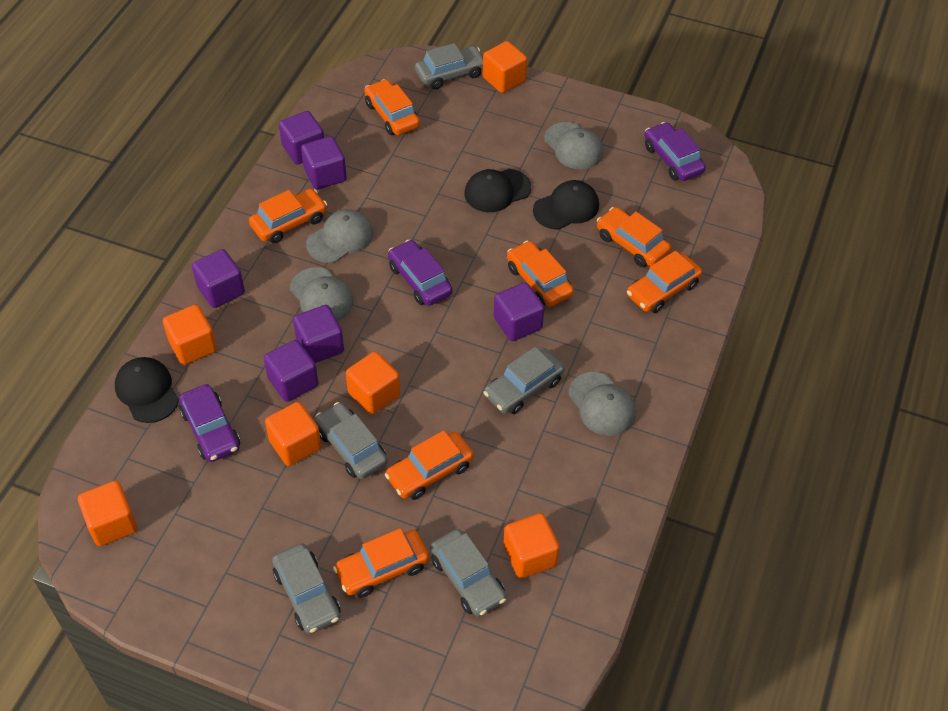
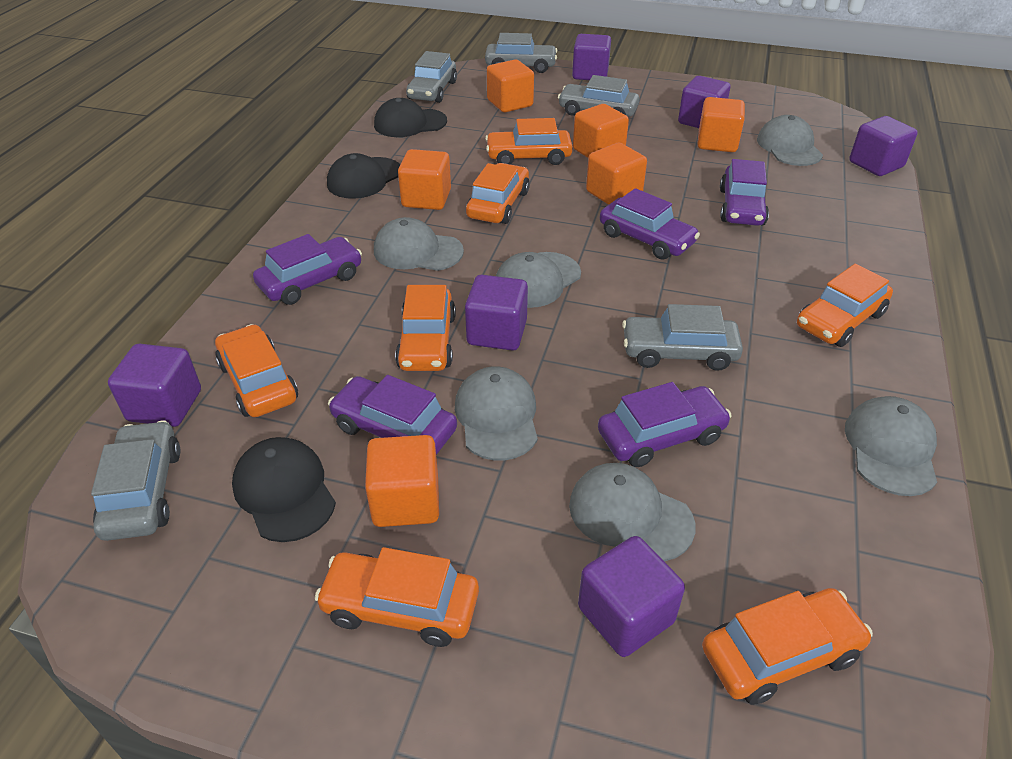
grey cap: [290,267,354,321] [306,209,373,263] [544,122,603,169] [569,372,636,436] = 4 -> [374,217,464,271] [455,366,538,461] [496,252,581,308] [569,463,696,562] [757,115,823,166] [845,396,937,496] = 6
purple car: [179,384,240,462] [388,240,453,306] [644,122,706,181] = 3 -> [253,234,362,305] [328,375,457,455] [598,382,732,467] [600,188,700,260] [720,159,769,226] = 5

